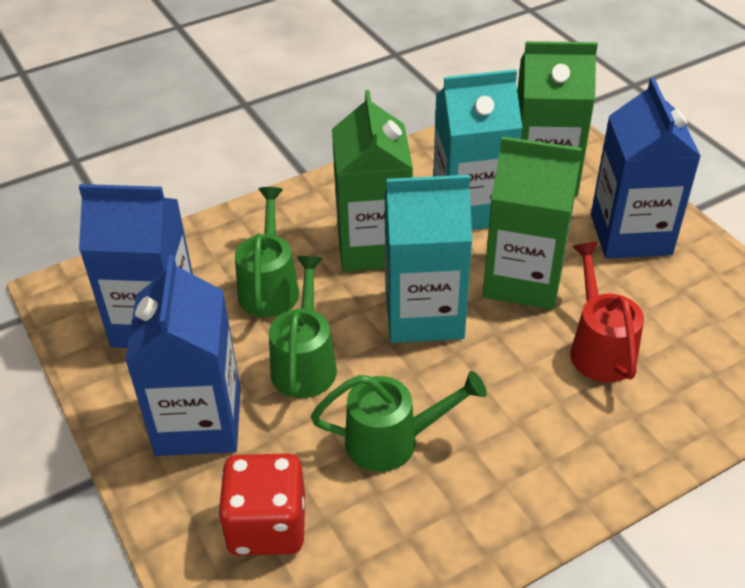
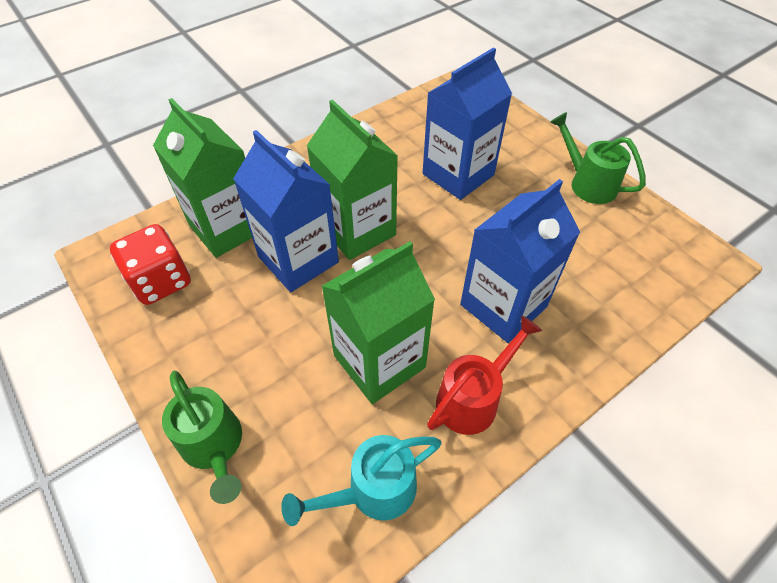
green watering can: [235,187,299,317] [269,256,337,398] [311,371,487,472] = 3 -> [162,371,242,504] [550,112,646,204] = 2
turquoise carton: [384,175,473,343] [433,69,522,230] = 2 -> none = 0
turquoise watering can: none = 0 -> [281,435,442,526] = 1

